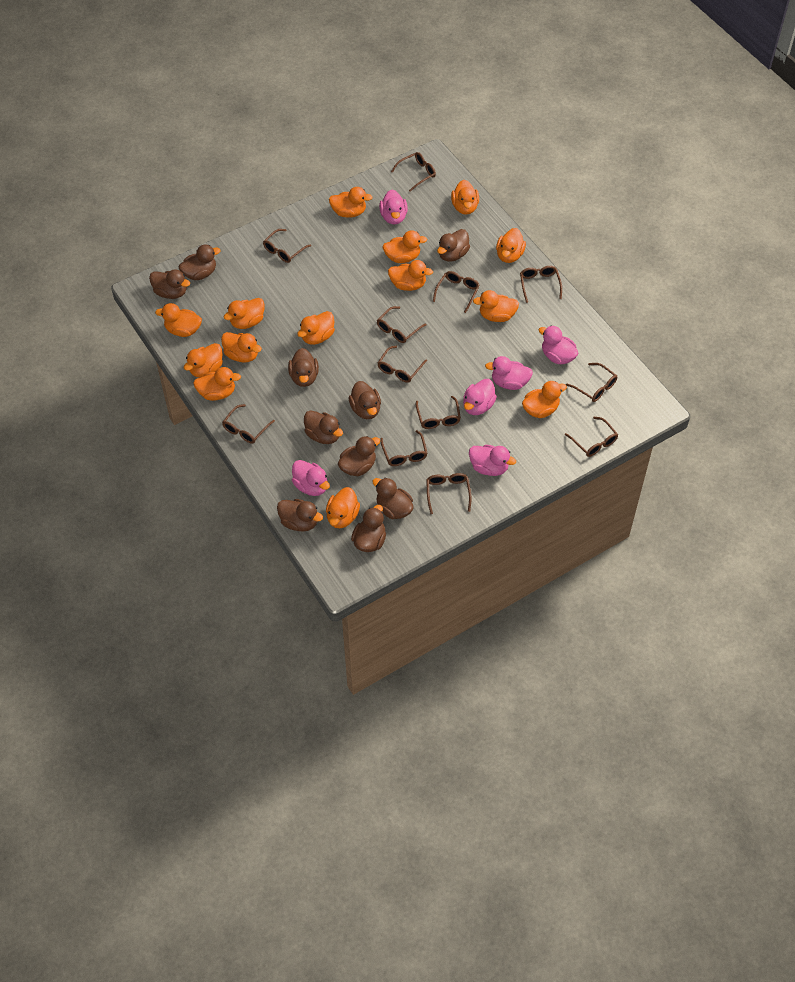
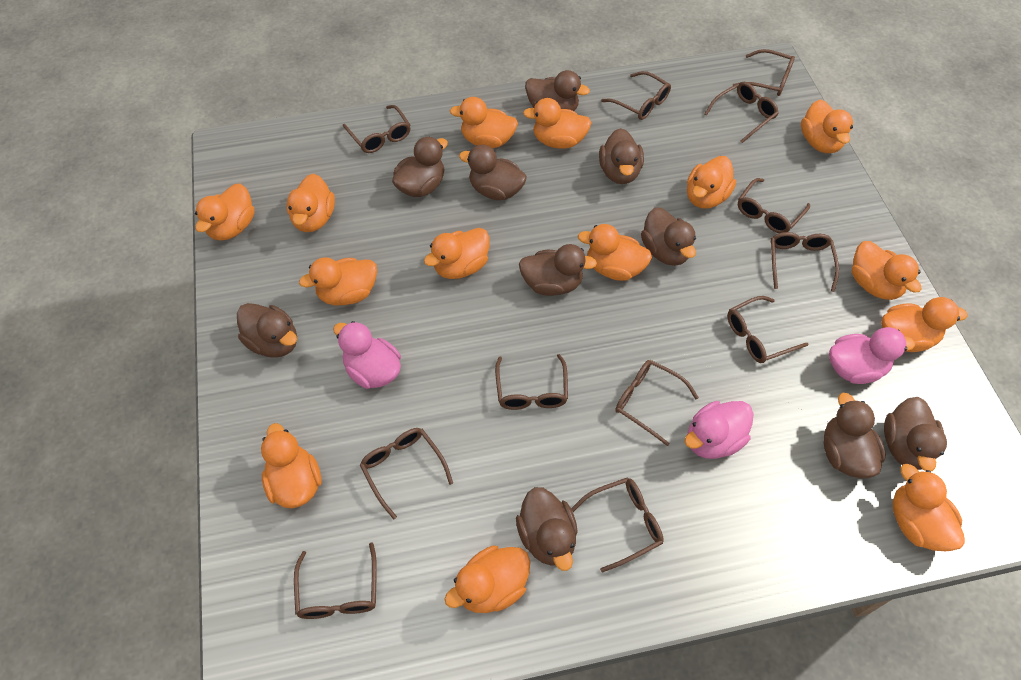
pink duck: [292,460,330,496] [379,189,408,224] [463,379,497,415] [469,445,516,476] [485,356,533,390] [539,326,579,364] = 6 -> [333,321,401,389] [684,401,754,459] [829,327,915,384] = 3

